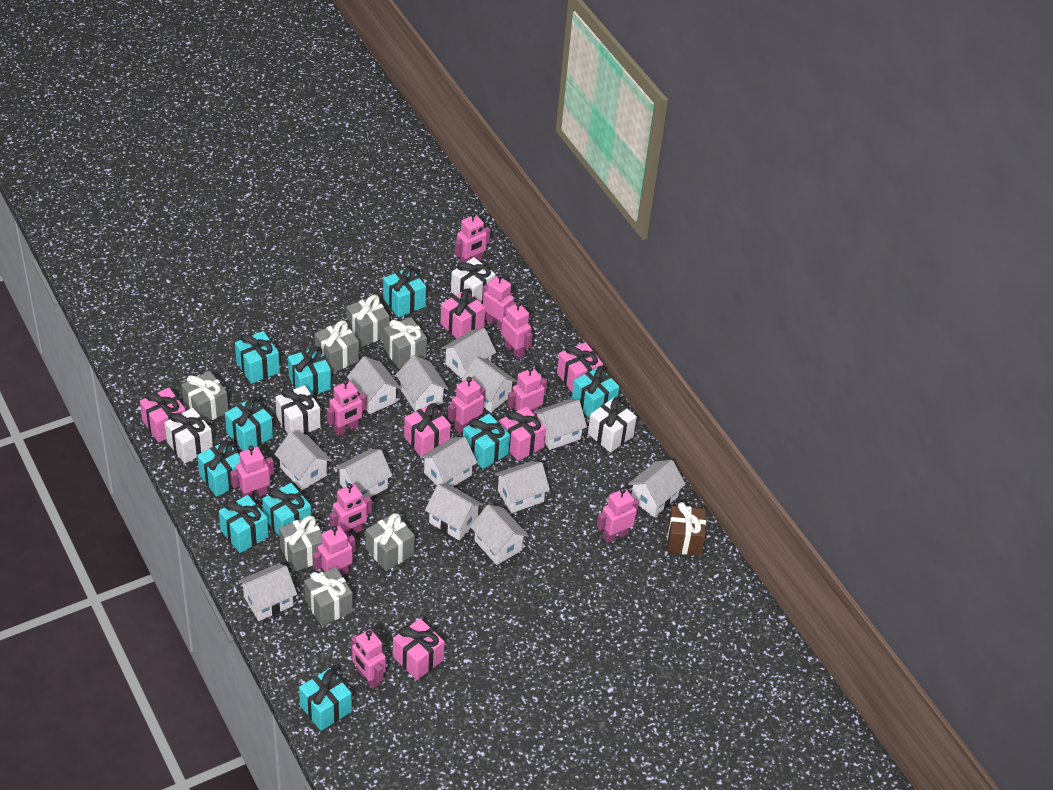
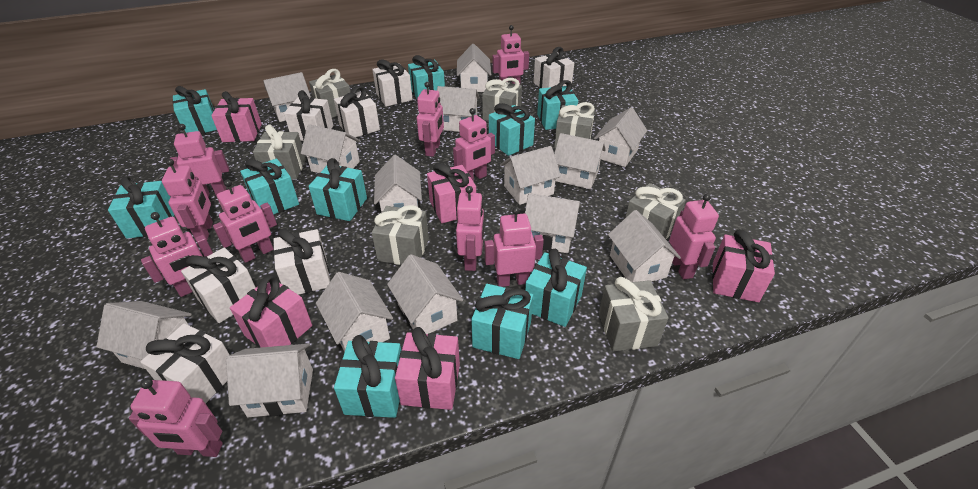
brown gift: [667,502,706,556] = 1 -> none = 0
pink gift: [140,388,186,443] [393,618,445,680] [404,403,451,456] [440,288,486,338] [500,406,546,461] [557,342,603,393] = 6 -> [211,91,262,142] [230,275,312,348] [395,327,460,410] [427,163,476,223] [712,229,775,302] = 5
white gift: [164,408,213,463] [275,385,321,434] [451,257,496,303] [588,397,637,453] = 4 -> [141,323,230,404] [181,247,256,323] [273,228,330,295] [284,90,333,141] [334,86,380,138] [372,59,413,107] [534,47,574,88] = 7
white house: [238,564,297,621] [274,431,332,490] [335,449,392,499] [347,356,401,414] [396,355,449,412] [420,437,477,487] [425,484,483,540] [442,328,496,379] [461,357,517,412] [470,504,529,565] [495,461,550,513] [533,399,587,450] [628,460,686,517] = 13 -> [96,301,192,369] [226,343,313,417] [263,72,311,122] [301,124,360,173] [316,272,393,352] [374,155,422,213] [387,254,463,334] [437,86,480,132] [457,44,491,92] [500,146,561,205] [525,193,580,253] [554,133,605,189] [594,107,647,167] [608,210,681,282] = 14

